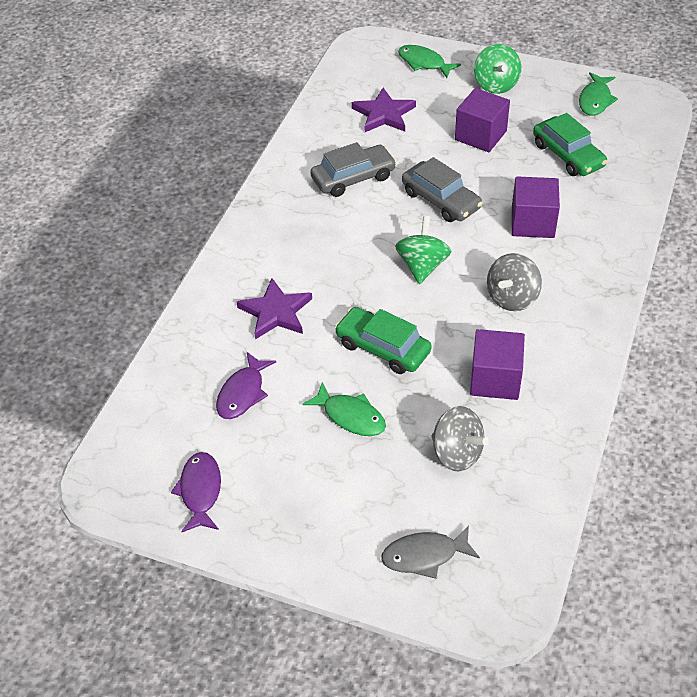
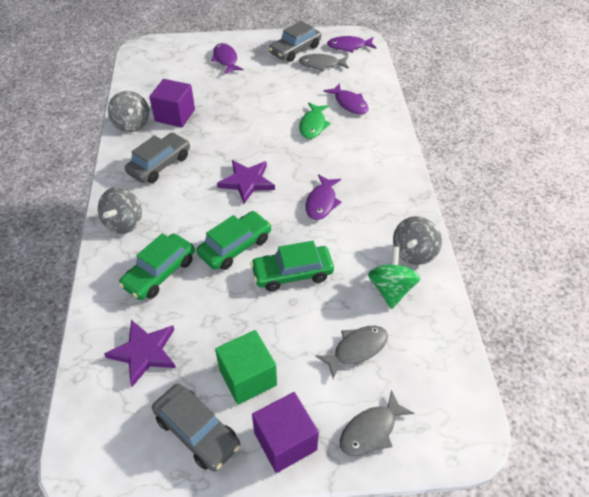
green car: [335,307,432,374] [533,113,607,176] = 2 -> [119,233,195,300] [196,211,272,270] [250,241,334,292] = 3
green cube: none = 0 -> [215,330,277,405] = 1
green fish: [302,382,386,436] [398,45,461,78] [579,72,618,116] = 3 -> [299,102,331,139] = 1
green spinning top: [395,216,452,284] [474,44,521,94] = 2 -> [368,246,420,309] = 1
grey car: [310,142,396,197] [402,157,483,222] = 2 -> [125,133,190,183] [152,384,240,472] [269,21,321,62] = 3
grey fish: [381,525,480,579] = 1 -> [299,54,349,72] [316,326,388,379] [340,390,414,456] = 3
grey spinning top: [431,406,489,471] [487,253,542,311] = 2 -> [98,187,142,234] [108,91,149,132] [393,216,442,265] = 3
purple cube: [455,88,510,152] [470,329,525,400] [512,176,560,238] = 3 -> [149,79,195,127] [252,392,319,473] = 2
purple fish: [171,452,221,532] [216,352,276,419] = 2 -> [211,43,243,74] [306,174,342,220] [323,83,369,115] [327,36,376,53] = 4

